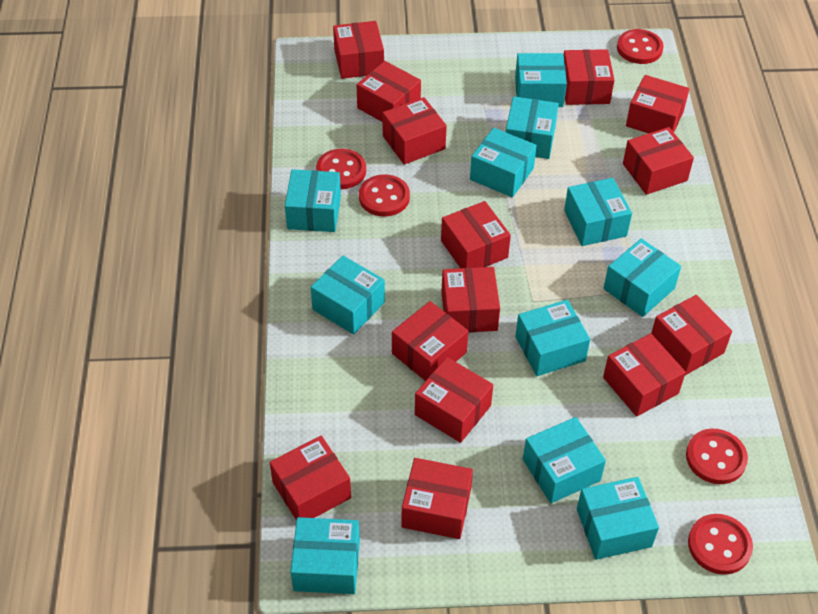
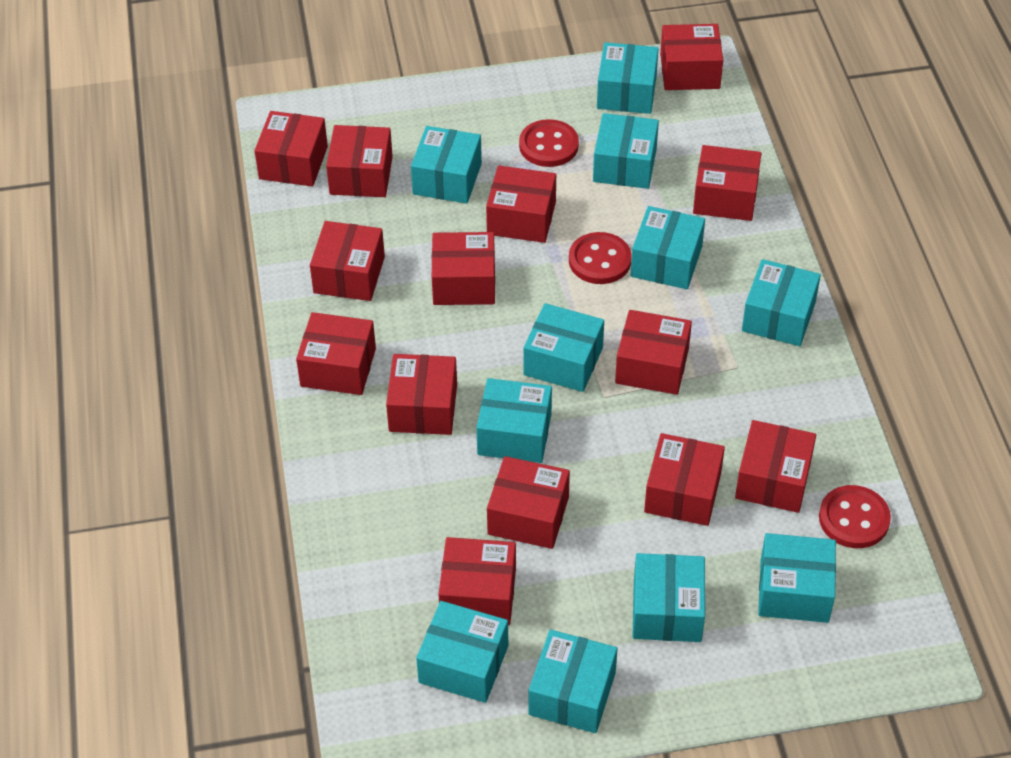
red button: [316,149,366,189] [359,174,410,217] [617,29,664,64] [686,429,748,484] [688,514,753,575] = 5 -> [519,119,579,167] [569,232,632,284] [819,485,891,548] = 3

